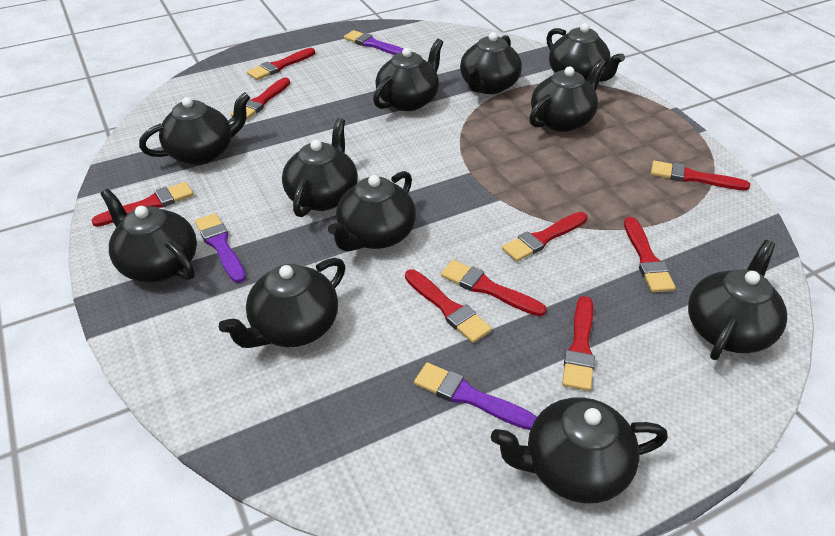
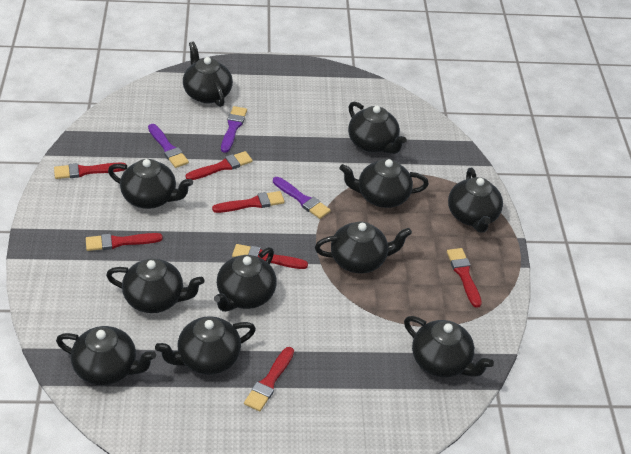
red brush: [91,182,194,227] [231,77,290,120] [247,48,315,80] [405,269,492,343] [441,260,547,316] [502,212,588,262] [562,296,595,391] [624,217,676,292] [651,161,750,191] = 9 -> [54,163,126,179] [86,233,163,251] [186,151,253,180] [212,191,285,213] [232,244,308,269] [244,347,294,411] [447,248,482,308] = 7

